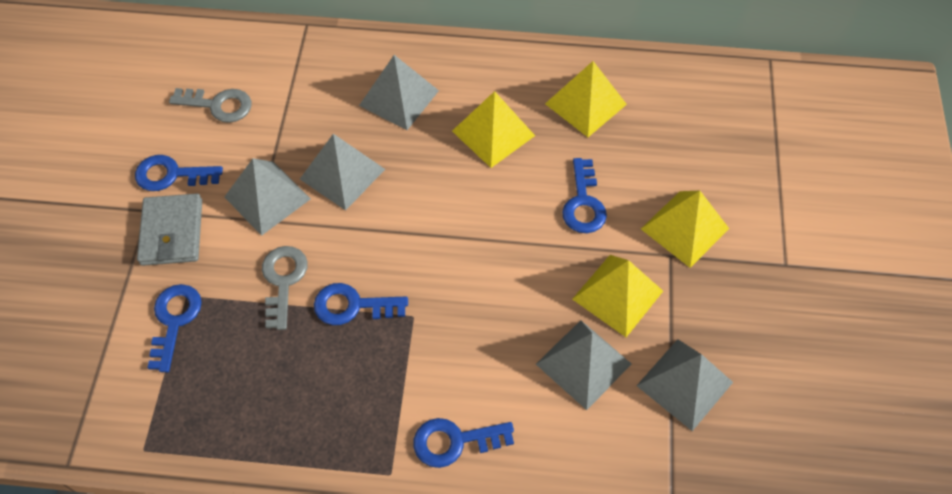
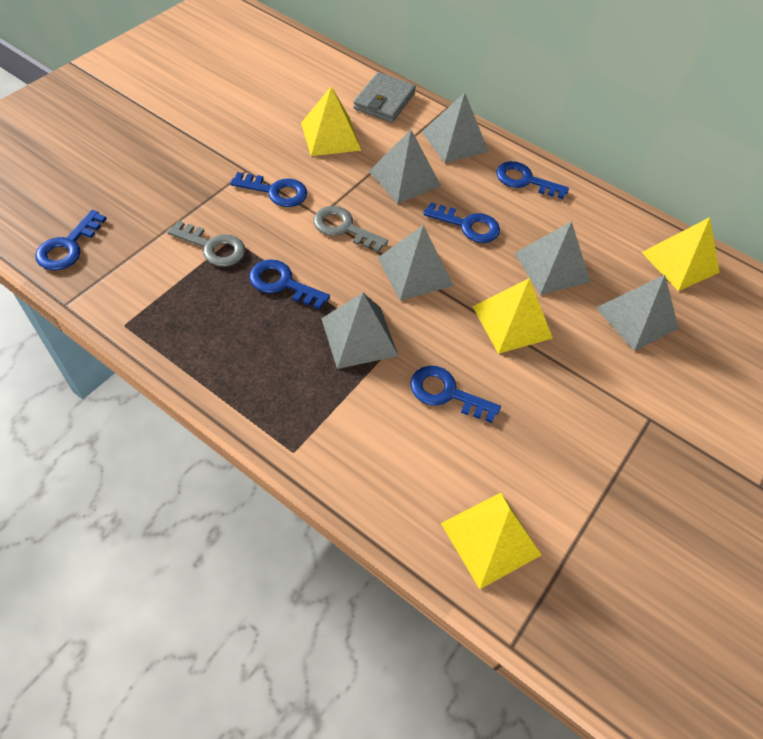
blue key: [135,155,223,191] [147,284,202,372] [314,283,408,325] [413,418,514,468] [562,158,607,233] = 5 -> [35,210,107,270] [230,172,307,207] [249,259,330,309] [410,366,501,423] [423,202,500,243] [496,161,569,199] = 6
grey pyramid: [224,158,311,236] [300,134,385,211] [359,55,439,130] [536,320,631,410] [636,339,733,431] = 5 -> [321,293,398,369] [369,130,441,204] [378,225,454,301] [422,93,489,163] [515,221,590,295] [596,275,679,351] = 6

